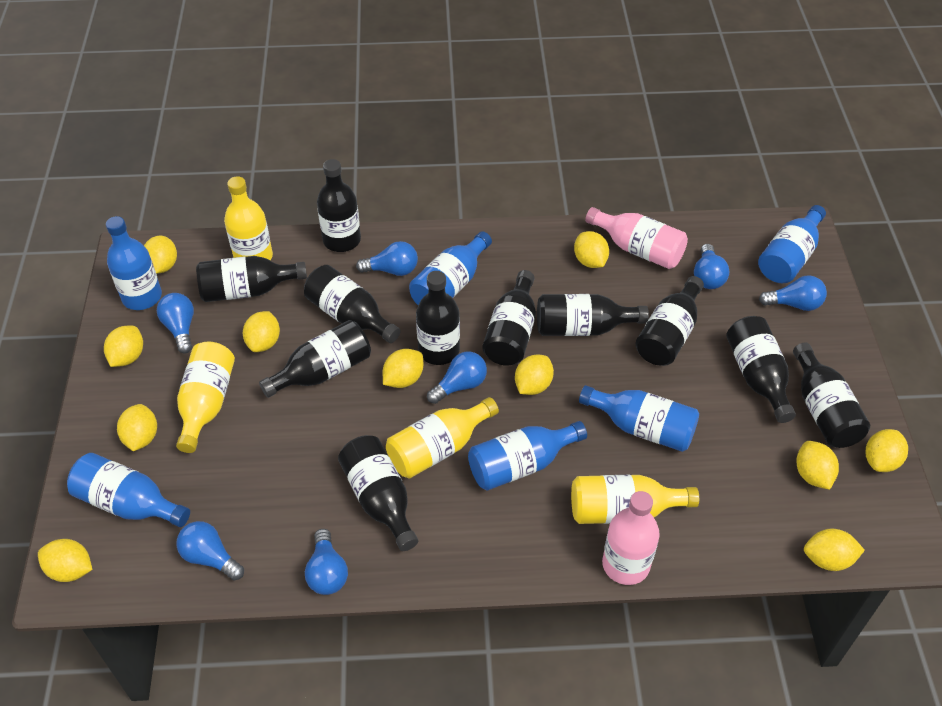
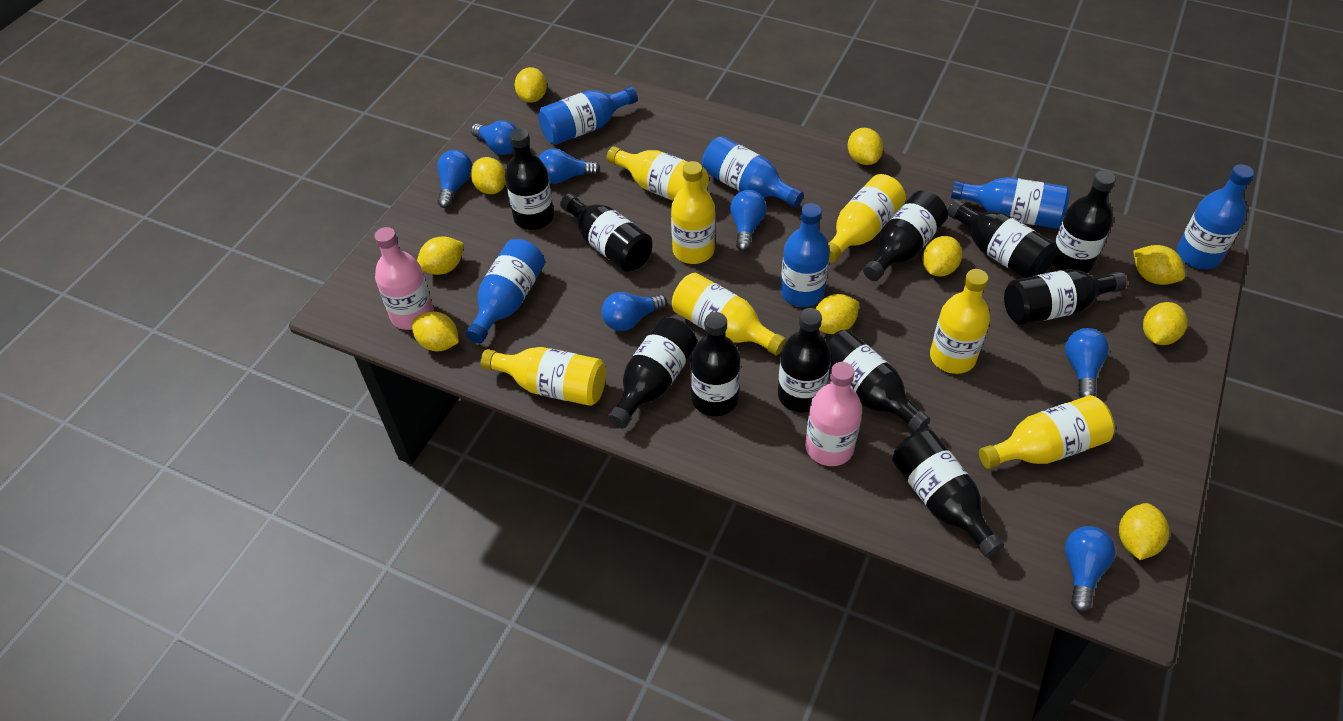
yellow bottle: [176,341,235,453] [224,176,273,260] [386,397,499,478] [571,475,699,524] = 4 -> [481,347,606,406] [607,146,709,200] [671,161,715,264] [672,272,787,355] [828,174,906,263] [930,269,990,374] [979,395,1114,469] = 7
yellow lemon: [38,539,92,582] [104,326,143,367] [117,404,157,451] [144,236,177,273] [243,311,280,352] [383,349,423,388] [515,354,554,395] [574,231,609,268] [796,441,839,490] [804,529,865,571] [866,429,908,472] = 11 -> [412,311,459,351] [417,236,464,275] [471,157,506,194] [515,67,547,103] [816,294,859,334] [848,128,883,165] [922,236,962,277] [1119,503,1169,560] [1133,245,1185,285] [1143,302,1187,345] = 10

